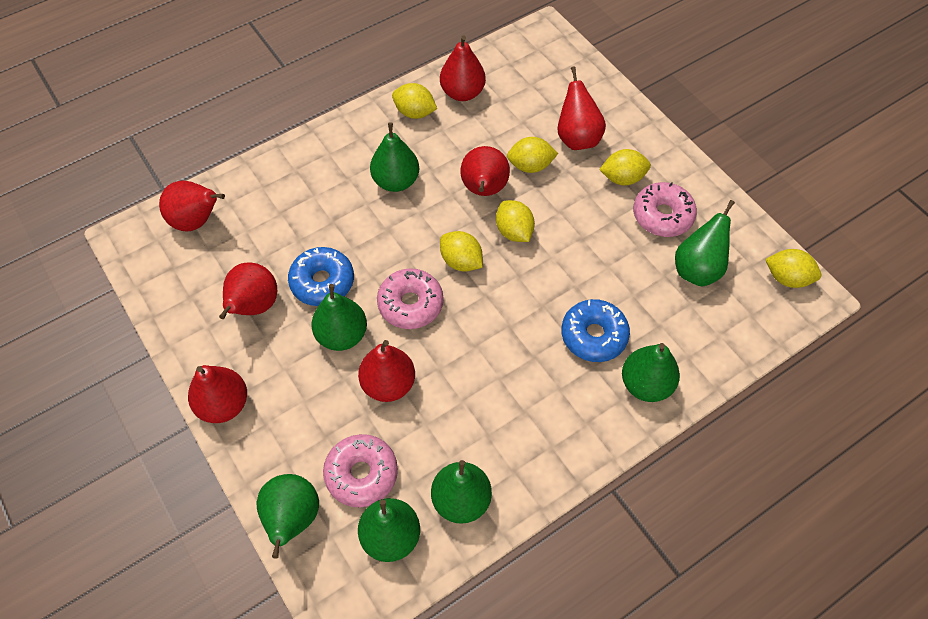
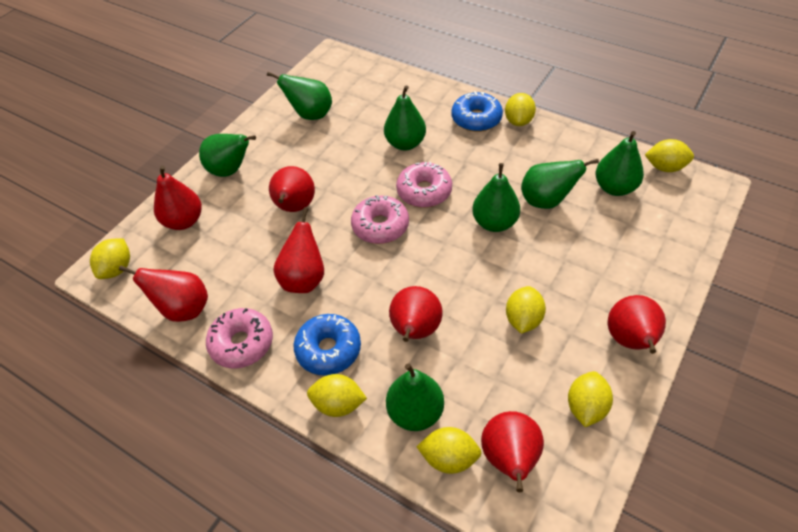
yellow lemon: [392,83,437,119] [440,231,483,272] [496,200,535,242] [507,137,558,173] [599,149,651,185] [765,249,821,288] = 6 -> [90,238,130,279] [307,374,367,417] [417,427,482,474] [505,93,536,126] [506,286,546,334] [568,371,613,427] [645,139,694,172] = 7

